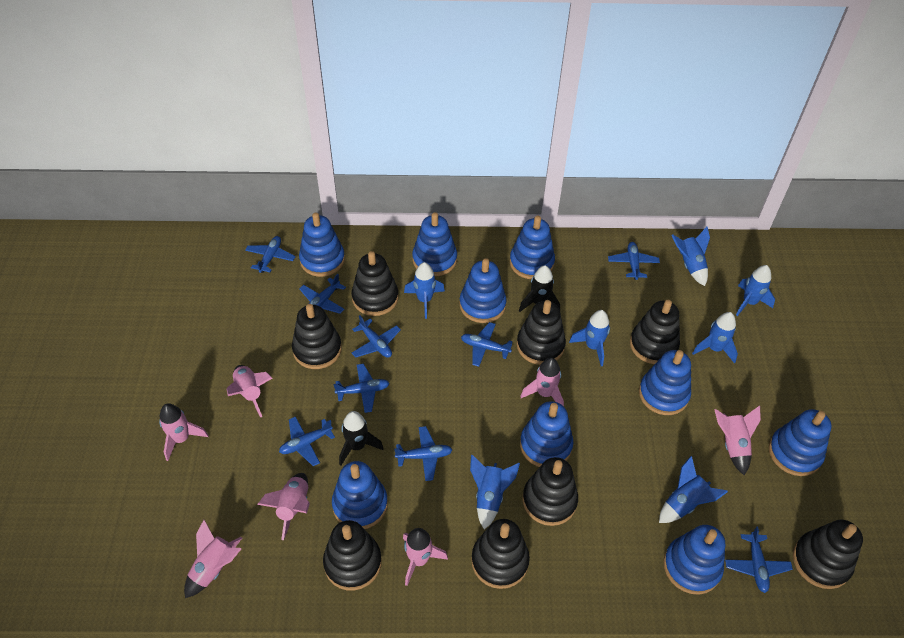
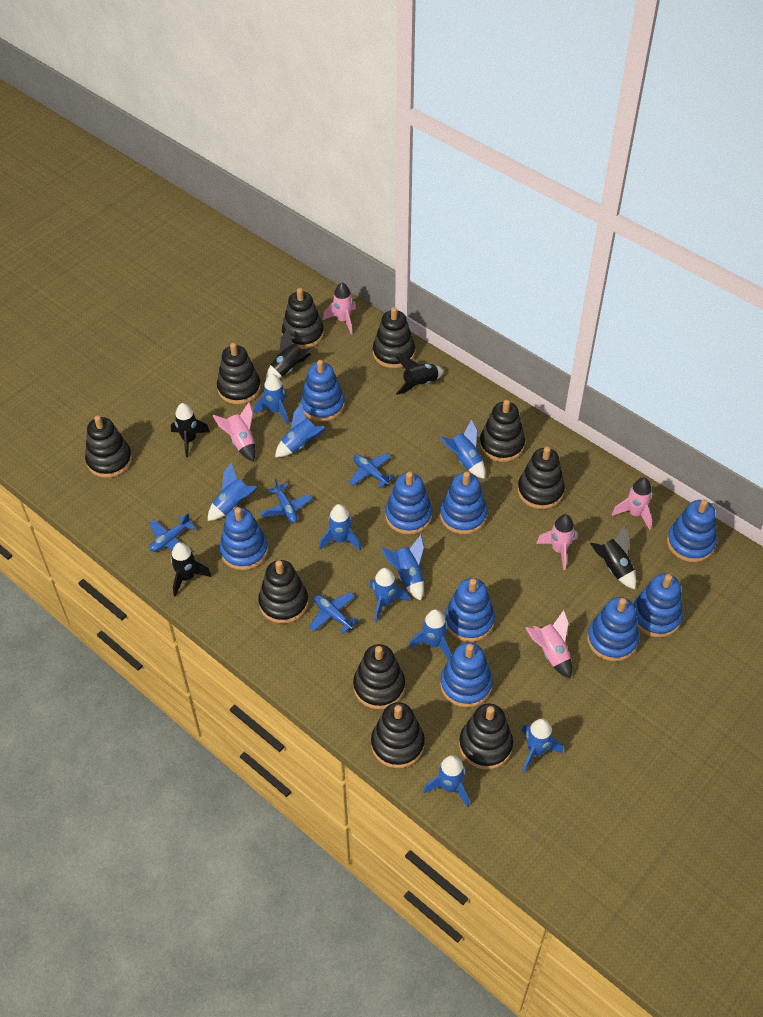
black rocket: [339,411,384,465] [519,265,560,312] = 2 -> [171,403,210,457] [171,542,212,597] [266,329,312,379] [396,356,444,395] [590,525,636,589] = 5
black stacking toy: [292,304,342,369] [323,520,382,590] [351,251,399,316] [471,519,530,589] [517,300,566,365] [522,457,578,526] [630,300,680,364] [793,520,863,589] = 8 -> [85,416,132,478] [217,343,261,404] [258,560,308,624] [282,288,324,349] [353,644,405,709] [371,702,425,768] [373,307,415,368] [459,704,513,770] [479,400,525,462] [518,446,565,509] = 10
blue plane: [245,236,296,273] [279,416,335,466] [299,274,346,314] [333,364,389,413] [352,315,401,358] [394,426,453,481] [461,322,512,367] [608,242,660,280] [725,526,793,593] = 9 -> [149,513,195,552] [260,478,312,523] [309,592,359,634] [349,453,395,488] = 4
blue rocket: [404,262,445,319] [470,455,520,529] [569,310,610,366] [659,456,728,523] [672,227,710,286] [692,312,738,364] [736,265,775,316] = 7 -> [208,463,258,521] [254,374,289,425] [275,403,325,457] [319,504,361,551] [369,568,409,623] [381,535,424,601] [409,609,451,660] [423,755,470,807] [440,419,485,479] [521,718,563,773] = 10
pink rocket: [159,403,209,461] [184,520,242,598] [227,365,272,418] [257,473,310,540] [403,528,448,586] [520,358,564,406] [714,406,761,475] = 7 -> [213,402,256,461] [323,282,356,334] [526,610,572,679] [536,514,578,570] [612,478,652,530] = 5

